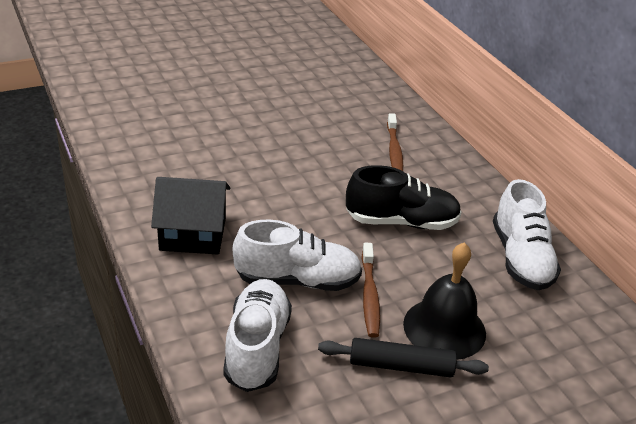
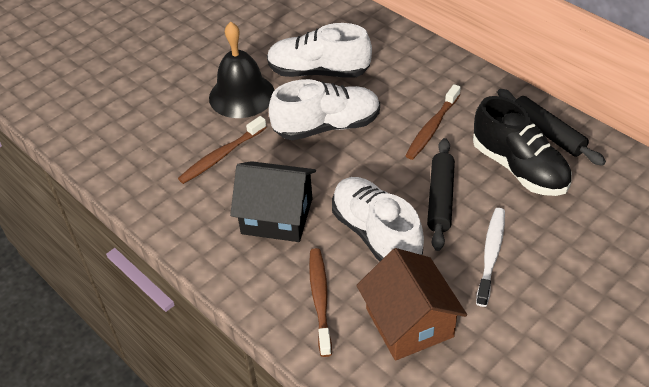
black rolling pin: [318,338,489,377] = 1 -> [427,138,455,251] [497,89,606,166] = 2
brown house: none = 0 -> [356,248,467,361] = 1
brown toothbrush: [362,243,380,338] [387,113,403,171] = 2 -> [178,116,267,184] [309,248,332,357] [405,84,461,160] = 3
white toothbrush: none = 0 -> [476,208,505,307] = 1

